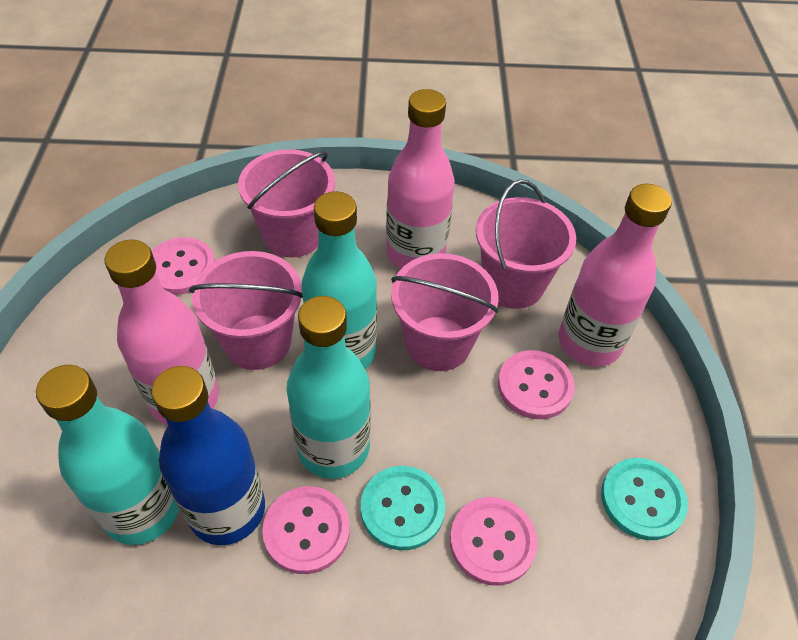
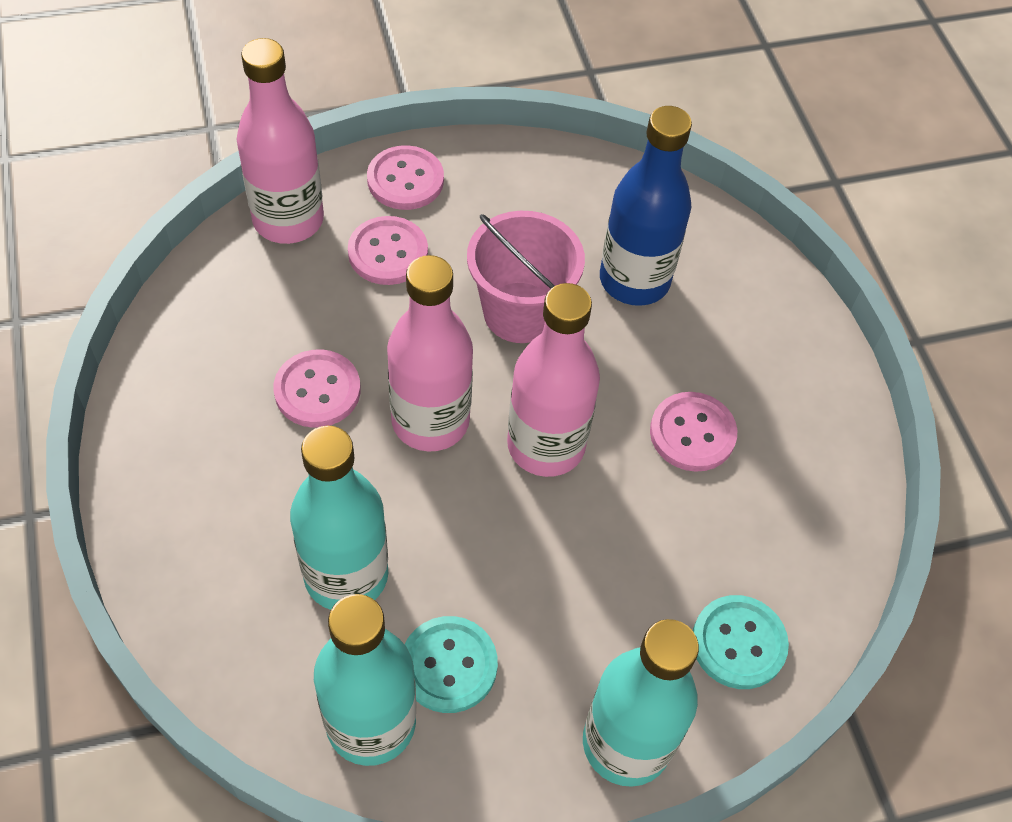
pink bucket: [189,251,303,370] [238,149,335,257] [391,253,499,371] [476,179,576,309] = 4 -> [467,211,585,343] = 1

